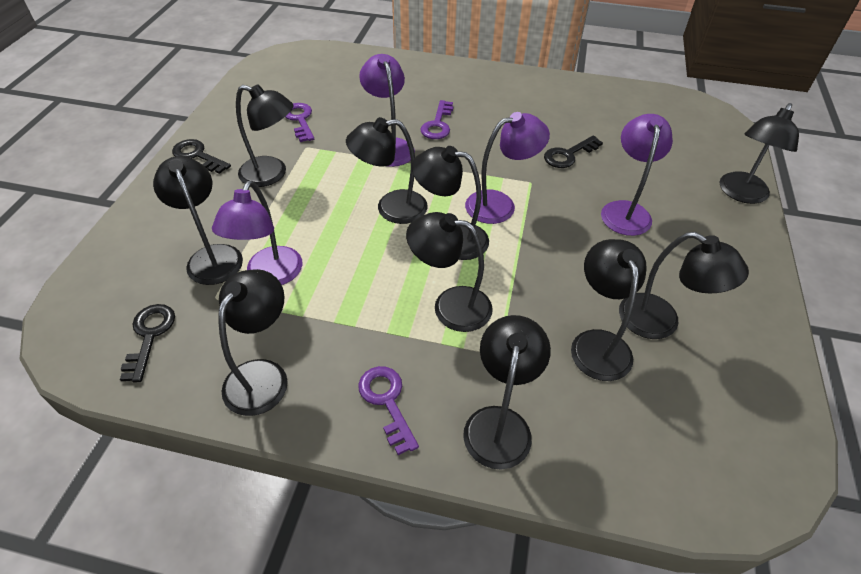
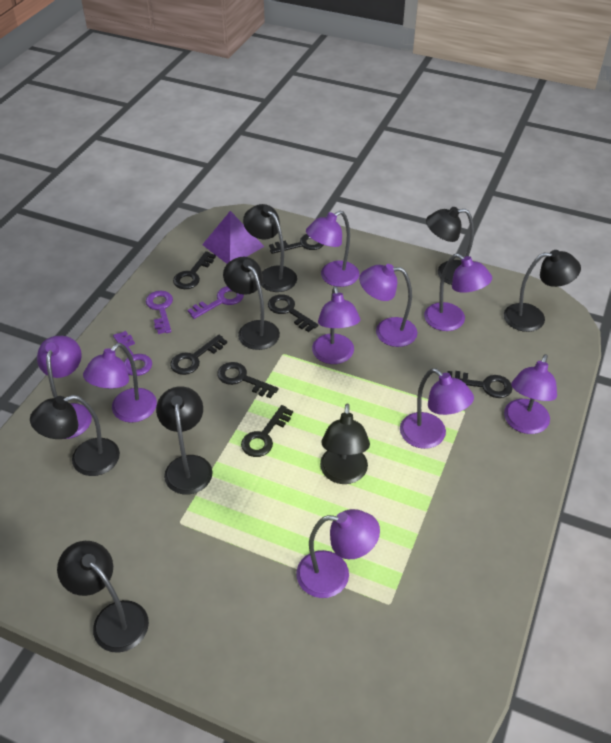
black key: [120,304,175,383] [172,139,231,174] [544,136,603,168] = 3 -> [170,335,227,375] [173,251,216,289] [217,362,279,398] [241,405,293,457] [268,294,318,332] [269,234,323,254] [447,371,513,398] = 7
black lamp: [153,156,243,285] [218,269,288,416] [236,84,294,187] [346,117,428,224] [406,212,493,332] [412,146,489,260] [463,315,551,469] [571,239,647,381] [619,232,749,339] [720,103,799,204] = 10 -> [30,395,120,476] [57,541,149,653] [156,386,213,495] [223,257,280,350] [243,204,297,292] [320,403,370,484] [426,207,474,285] [504,250,581,332] = 8
purple lamp: [212,181,303,285] [359,54,415,167] [465,112,550,224] [601,114,673,236] = 4 -> [37,336,92,439] [83,343,157,423] [296,509,380,598] [306,211,359,287] [312,286,360,364] [359,264,417,347] [400,368,474,449] [424,254,492,331] [504,354,557,434] = 9
purple pyramid: none = 0 -> [202,211,265,264] = 1

